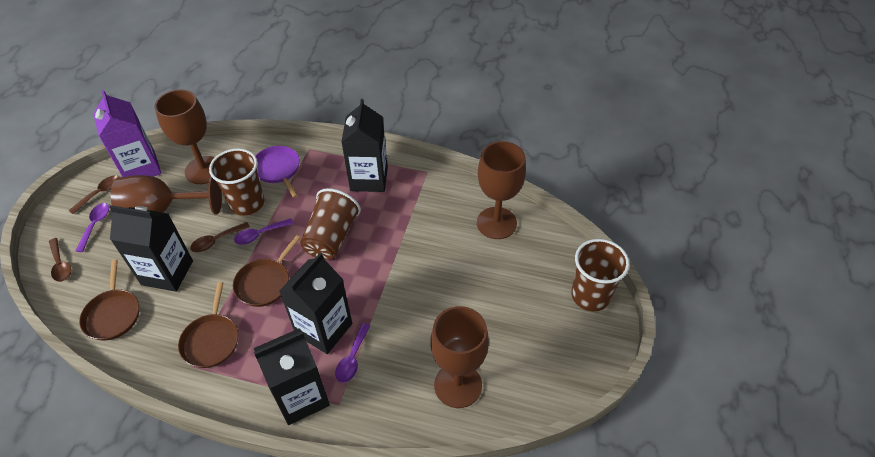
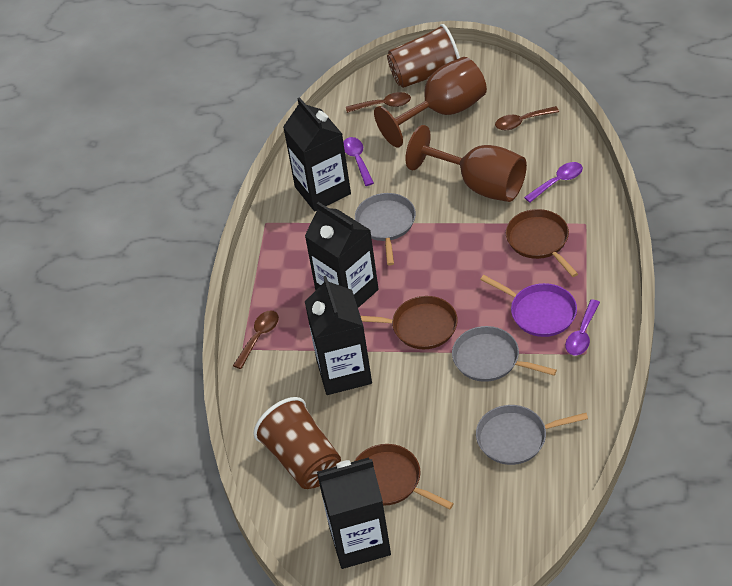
brown cup: [209,149,264,216] [300,188,361,260] [571,239,630,312] = 3 -> [253,397,341,489] [387,24,460,88] = 2
brown goblet: [111,175,222,214] [154,89,215,184] [431,306,489,408] [477,141,526,239] = 4 -> [374,57,487,148] [405,125,527,202] = 2
grey pan: none = 0 -> [355,193,416,266] [452,326,557,382] [476,405,588,465] = 3
purple carton: [93,90,162,177] = 1 -> none = 0

